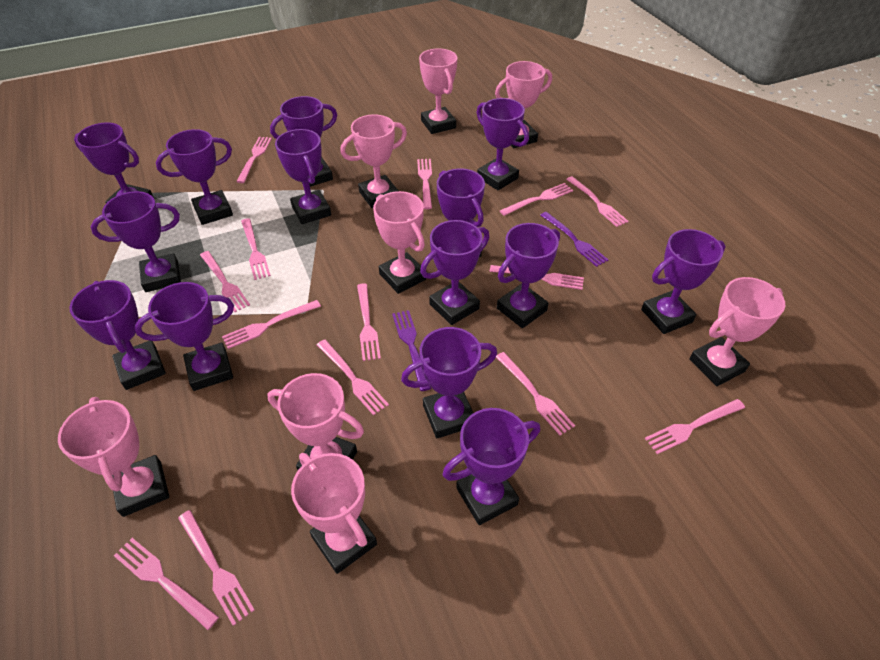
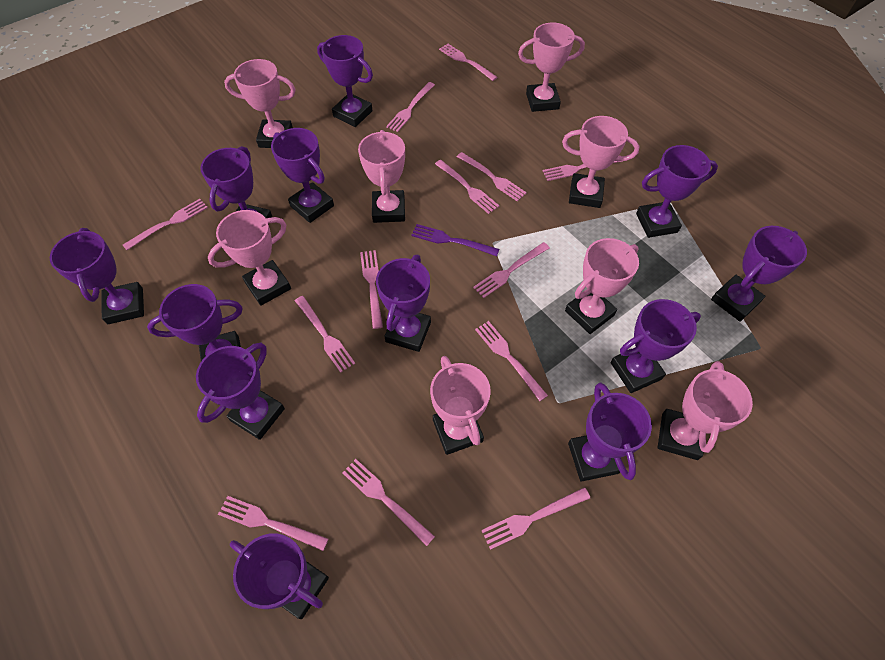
pink fork: [114,538,219,630] [178,510,255,626] [200,251,250,312] [222,300,321,349] [236,137,272,183] [241,218,271,280] [317,340,389,416] [357,283,381,361] [417,159,432,209] [489,265,584,290] [496,352,575,436] [500,183,573,216] [566,176,629,227] [645,399,745,454] = 14 -> [123,199,208,250] [218,496,328,551] [295,296,355,373] [342,459,435,546] [360,250,383,329] [386,82,435,132] [435,160,499,214] [439,44,498,81] [457,152,527,201] [473,242,550,298] [475,321,548,401] [481,487,590,550] [543,155,623,181] = 13
purple fork: [392,310,431,391] [540,212,608,267] = 2 -> [411,224,499,256] = 1
purple trophy: [69,280,166,390] [74,123,154,203] [91,191,181,292] [135,282,234,391] [156,129,233,225] [270,96,337,187] [275,129,331,224] [401,327,497,438] [420,220,490,325] [437,168,485,257] [442,408,540,525] [476,98,529,190] [497,223,560,328] [641,229,725,334] = 14 -> [50,228,144,324] [147,284,242,361] [196,343,285,440] [200,146,272,225] [230,533,329,619] [271,128,334,223] [317,35,373,127] [376,255,431,352] [568,382,652,481] [611,299,701,393] [636,145,718,238] [711,226,807,322] = 12

